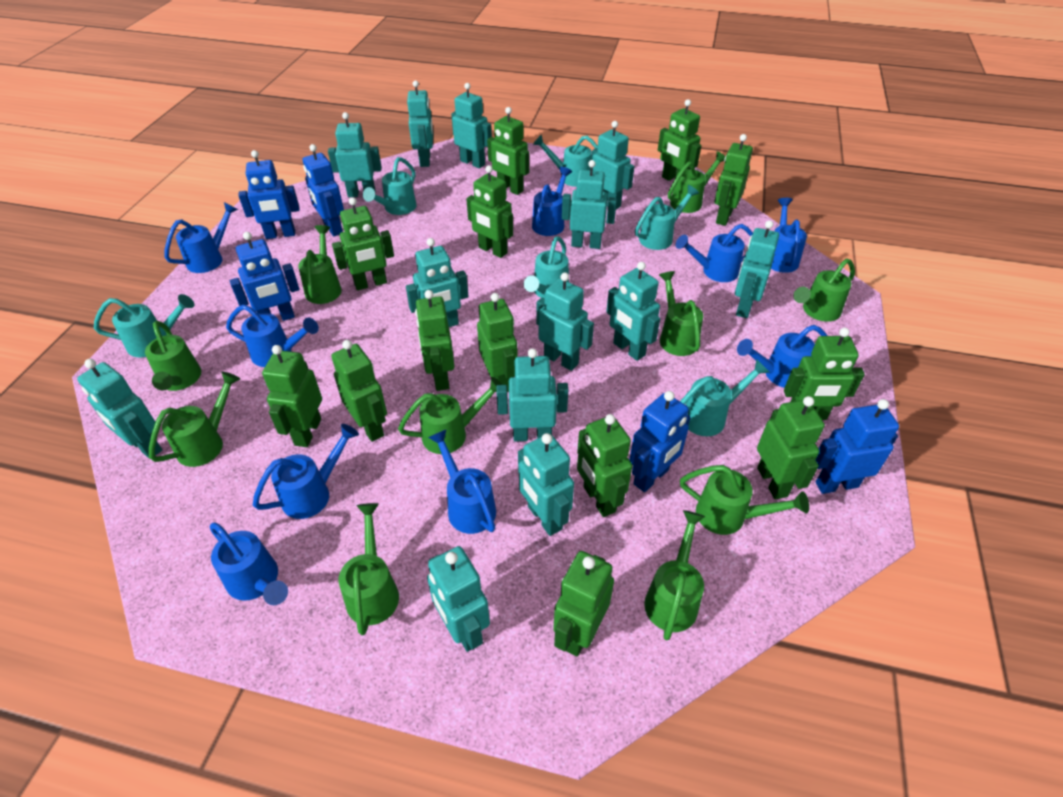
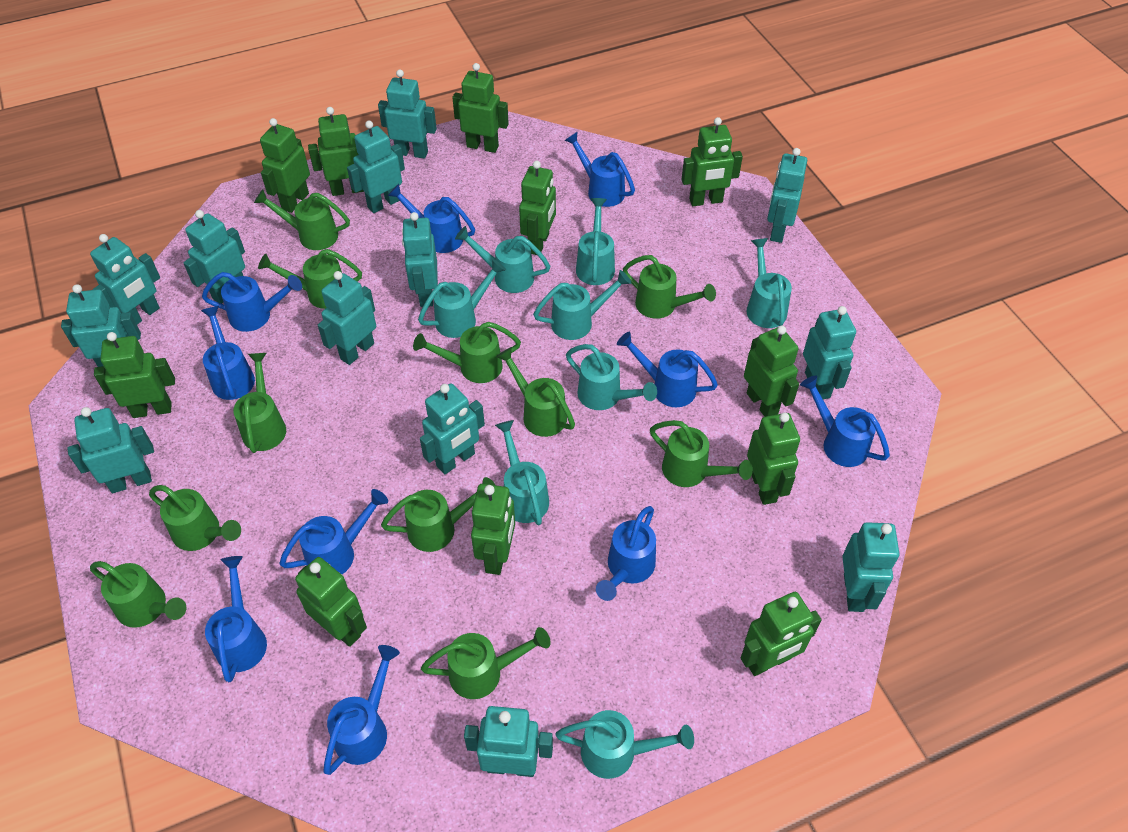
blue robot: [230,232,299,321] [238,150,300,239] [303,144,344,237] [629,391,691,492] [816,399,899,494] = 5 -> none = 0
blue watering can: [164,202,238,273] [210,523,288,605] [226,305,319,367] [253,424,359,519] [428,429,496,534] [532,167,572,236] [675,224,753,282] [737,325,827,388] [771,198,807,273] = 9 -> [201,306,255,400] [202,272,302,332] [205,556,267,682] [279,489,388,574] [323,645,400,775] [388,184,475,253] [564,132,635,207] [596,506,656,601] [617,332,718,407] [800,375,890,467] = 10
green robot: [262,345,322,447] [331,340,387,442] [332,197,394,291] [415,290,455,391] [466,165,513,258] [477,293,518,392] [487,107,529,195] [553,551,614,657] [577,414,632,517] [658,99,701,181] [714,134,753,226] [757,396,825,499] [784,328,865,420] = 13 -> [94,332,175,418] [260,118,310,213] [295,557,367,647] [308,107,364,196] [452,63,509,153] [471,484,515,575] [519,161,556,255] [681,117,743,206] [740,592,822,676] [744,325,799,417] [747,413,800,505] = 11
green watering can: [145,321,201,391] [149,372,240,467] [298,225,342,304] [339,503,399,635] [398,377,502,454] [644,510,705,640] [659,271,703,356] [668,152,725,213] [680,465,809,535] [793,259,855,322] = 10 -> [90,561,187,628] [149,485,241,551] [233,353,286,453] [254,190,350,250] [258,249,362,309] [381,477,495,552] [413,322,521,383] [421,627,551,699] [496,347,575,437] [623,255,716,319] [650,420,753,487] = 11
turquoise watering can: [94,294,194,358] [363,157,417,215] [524,236,569,299] [533,134,598,187] [635,185,699,250] [680,359,769,436] = 6 -> [418,259,506,338] [455,226,550,293] [495,420,549,525] [533,270,631,340] [555,710,694,779] [566,344,657,410] [576,198,615,285] [747,238,792,328] = 8

